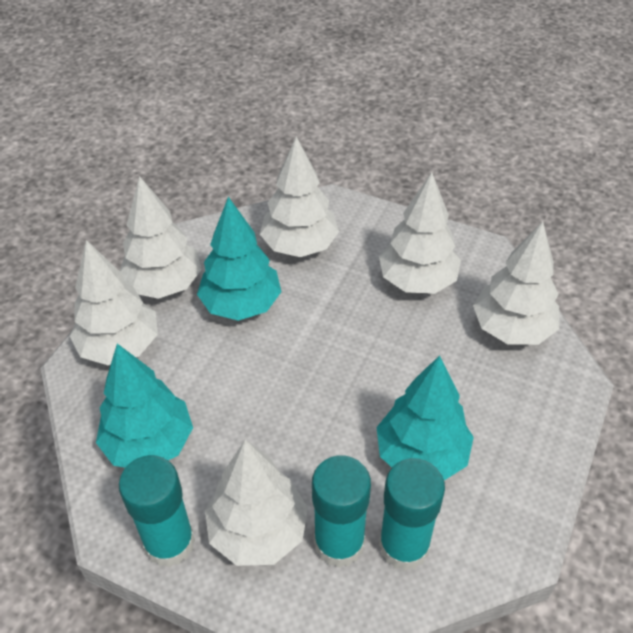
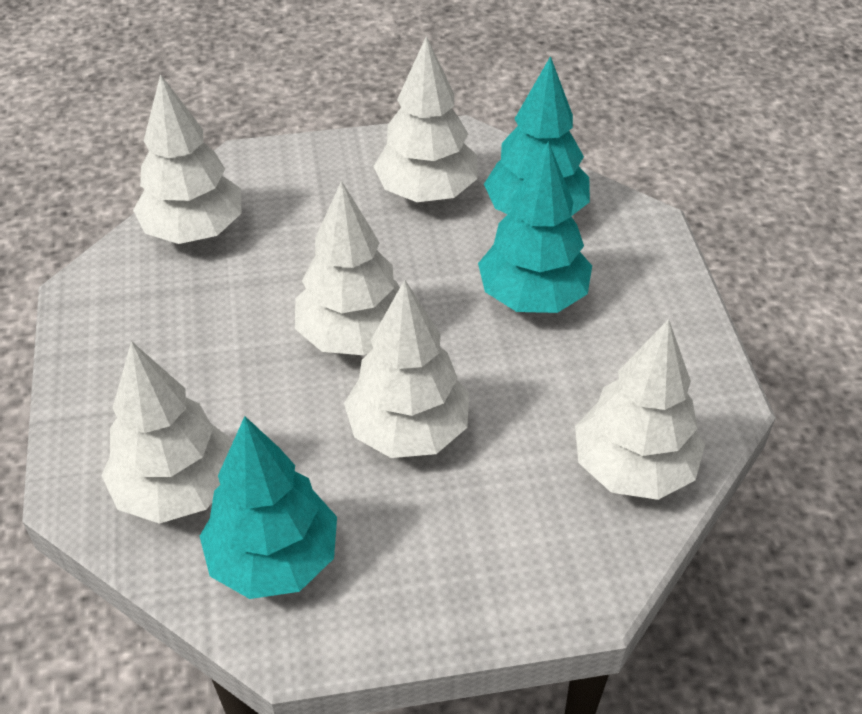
turquoise glue stick: [119,455,195,567] [312,455,371,568] [379,458,445,571] = 3 -> none = 0

